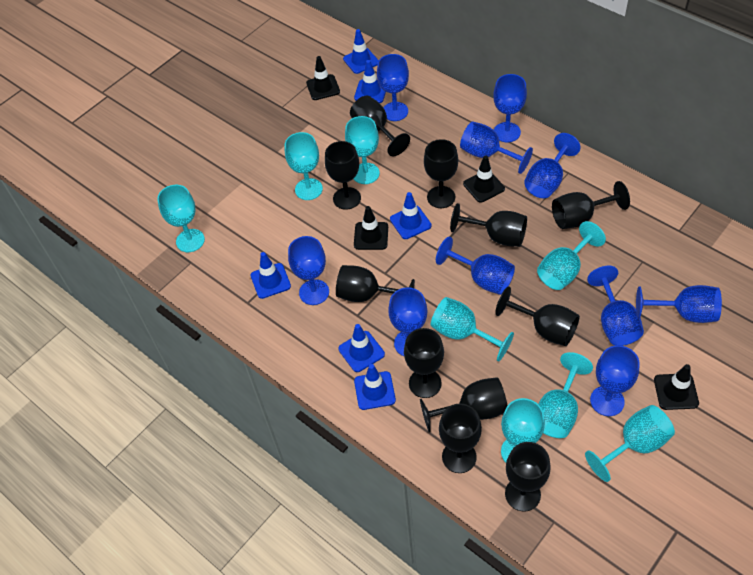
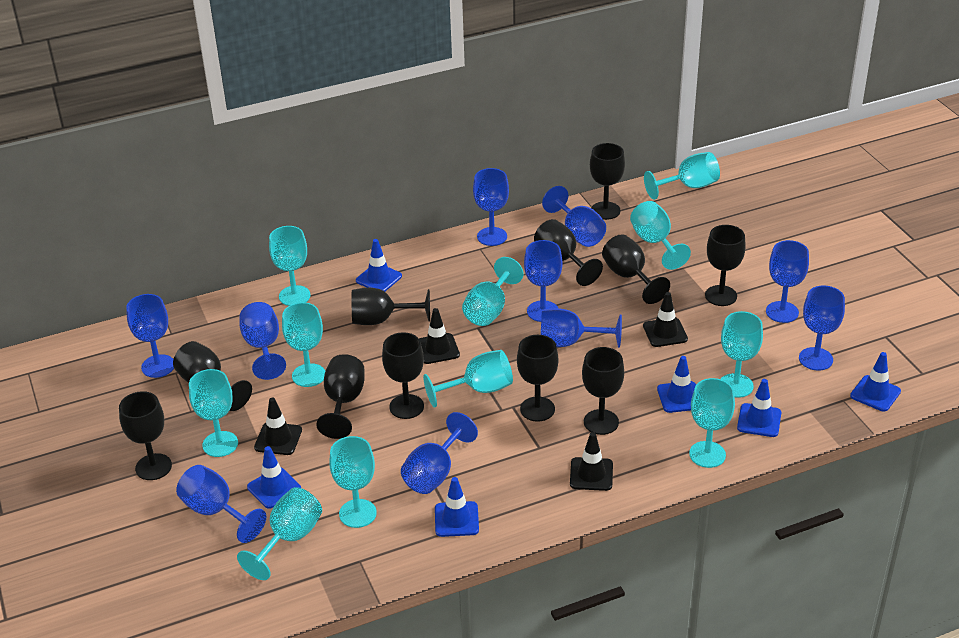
turquoise goblet: [157,185,205,252] [285,132,323,200] [345,116,380,184] [431,297,514,361] [501,398,545,462] [537,221,606,290] [538,352,593,438] [585,405,675,482] = 8 -> [189,369,238,457] [237,487,322,580] [269,226,311,306] [282,302,325,387] [329,436,377,528] [423,350,513,408] [462,257,524,326] [630,201,691,270] [644,152,720,200] [689,378,735,468] [721,311,763,398] = 11

